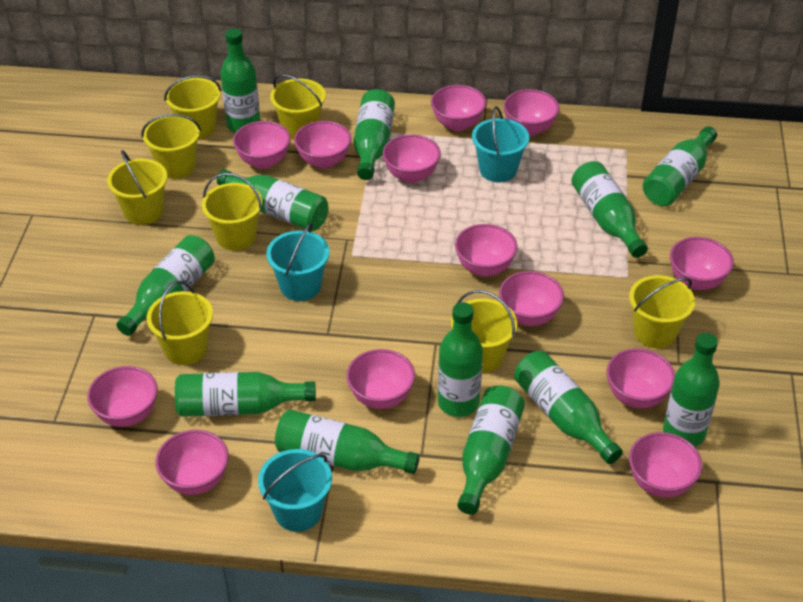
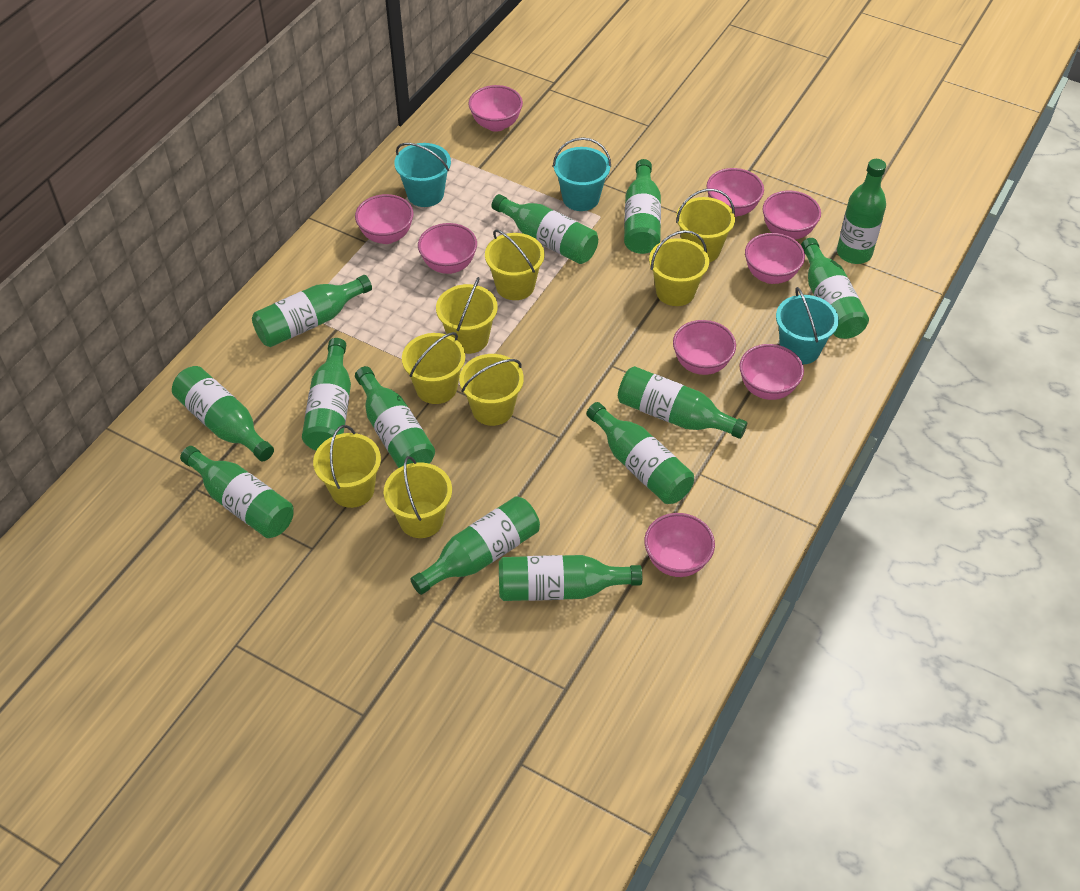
green bottle: [116,235,215,336] [175,372,316,417] [217,169,328,231] [221,28,260,133] [275,409,420,474] [354,89,395,180] [438,302,483,417] [457,386,525,515] [514,351,623,464] [572,161,648,258] [643,126,717,206] [663,333,720,447] = 12 -> [172,366,274,461] [180,446,293,538] [252,275,372,347] [302,338,351,451] [355,366,435,468] [410,496,540,595] [491,194,598,264] [499,555,642,601] [586,402,694,504] [618,366,747,439] [624,159,661,254] [801,238,869,339] [837,159,886,264] = 13
pink bowl: [87,366,158,427] [156,430,229,495] [233,121,291,169] [294,121,352,169] [346,349,415,409] [383,134,441,183] [431,85,486,131] [455,224,517,277] [499,271,564,326] [503,89,559,136] [606,348,675,408] [629,432,702,498] [670,237,734,290] = 13 -> [355,194,414,244] [418,223,477,274] [468,85,523,132] [644,513,715,577] [673,320,736,375] [707,168,764,217] [739,344,804,400] [745,233,805,284] [763,191,821,240] = 9

